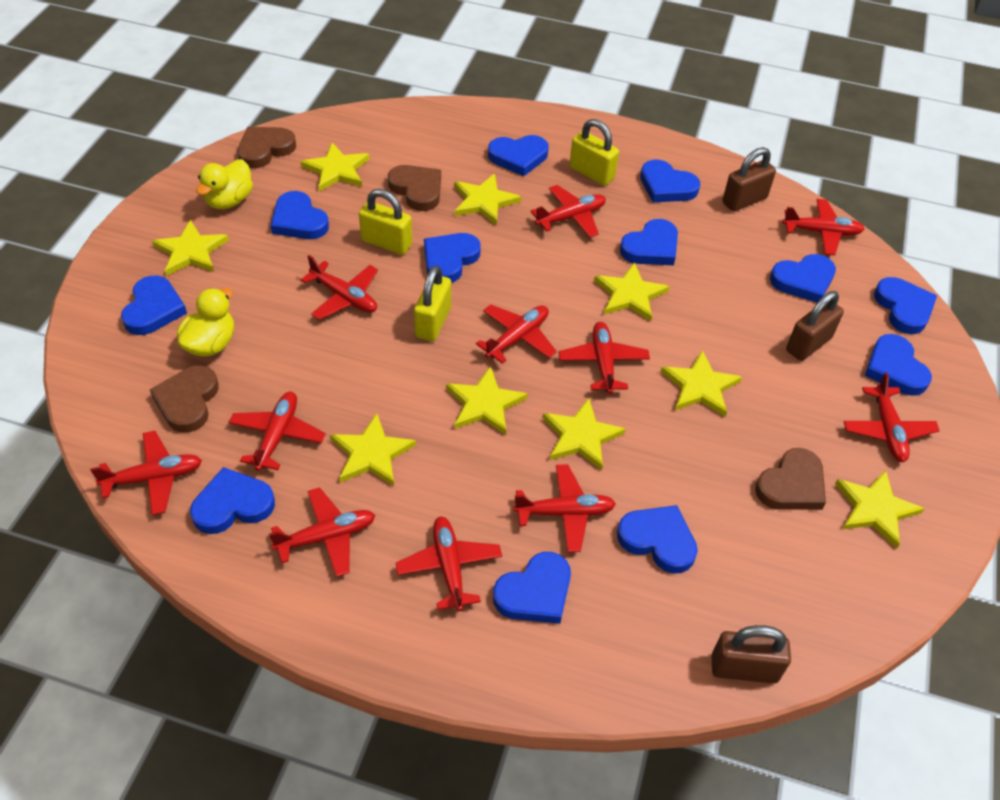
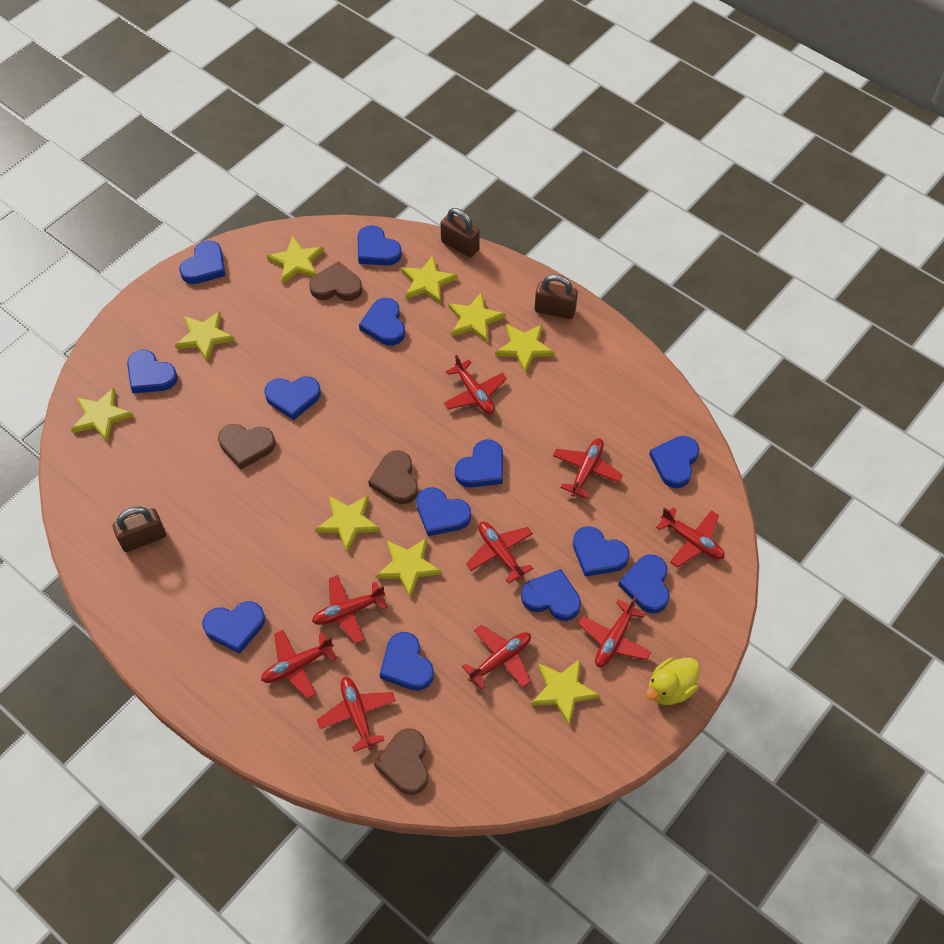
blue heart: [121,276,187,335] [190,467,275,534] [271,191,329,239] [424,233,481,283] [488,135,549,176] [493,552,571,624] [617,505,698,573] [620,219,678,265] [640,160,700,202] [770,254,836,302] [865,334,932,396] [874,277,937,334] = 12 -> [127,350,178,393] [179,240,226,284] [202,601,265,654] [264,376,321,420] [358,225,402,265] [359,298,405,346] [380,632,434,691] [416,487,471,536] [455,439,503,488] [521,569,581,621] [573,526,630,576] [618,554,670,614] [649,436,699,488] = 13
red plane: [90,431,202,515] [229,392,326,471] [269,487,375,577] [301,255,378,320] [395,516,502,611] [476,304,557,364] [513,464,616,552] [531,185,606,238] [559,322,650,394] [782,199,864,255] [843,372,940,462] = 11 -> [261,630,337,699] [312,575,387,644] [317,677,396,752] [444,355,507,414] [462,625,531,690] [466,522,533,584] [553,438,623,498] [578,597,651,667] [656,507,725,568] = 9
yellow duck: [177,288,234,357] [196,159,253,209] = 2 -> [646,658,700,705] = 1
yellow padlock: [359,189,412,255] [414,265,451,341] [570,119,619,186] = 3 -> none = 0

